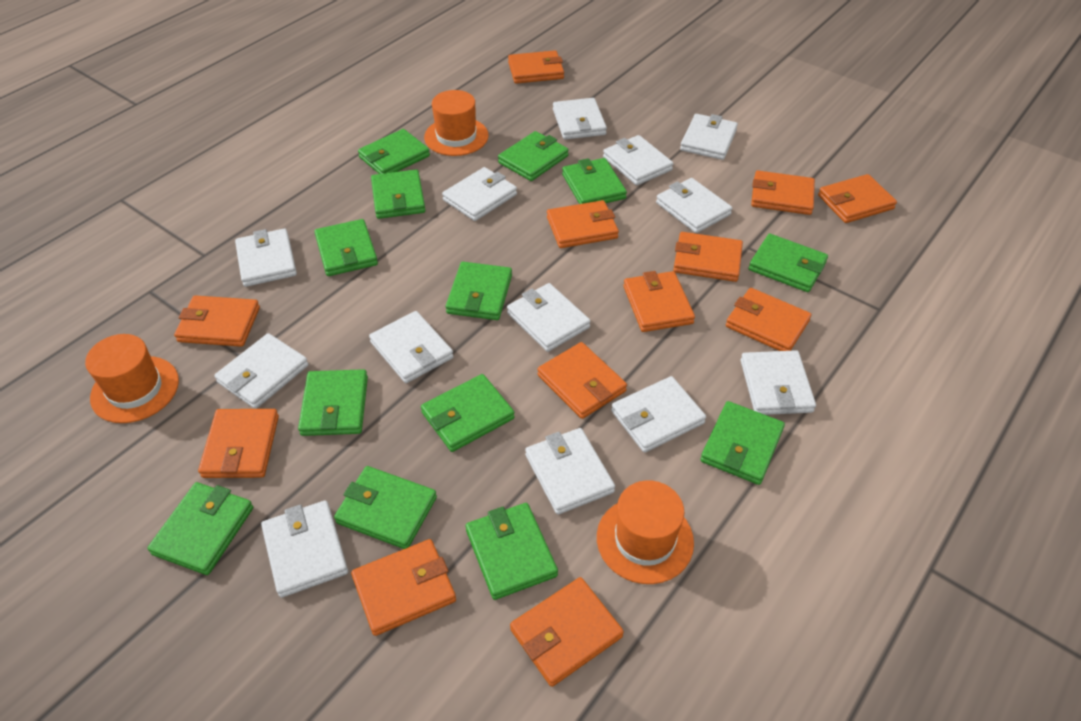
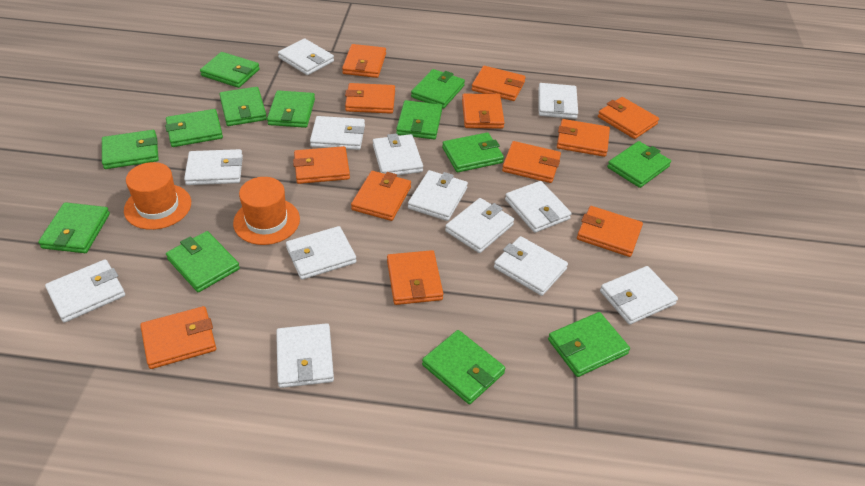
orange hat: [85,334,179,423] [424,90,489,156] [597,480,694,584] = 3 -> [124,162,191,230] [233,177,300,245] = 2

